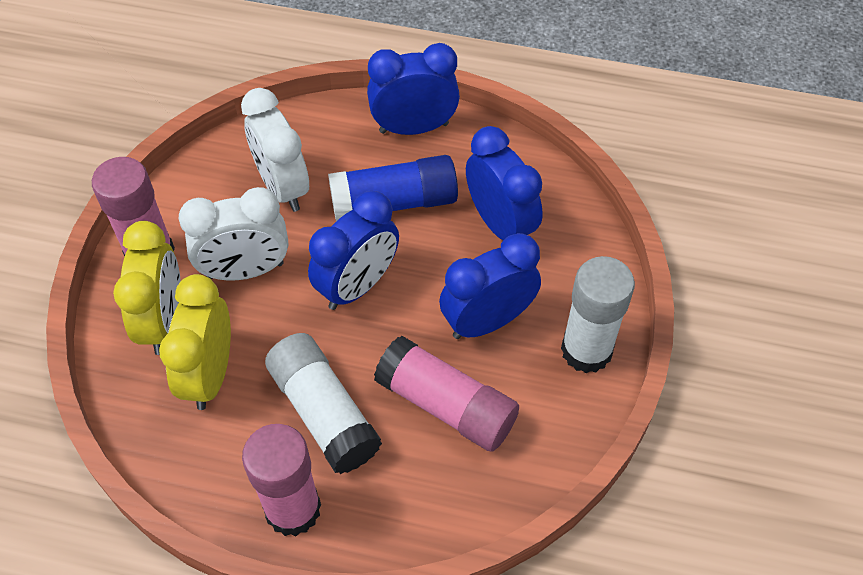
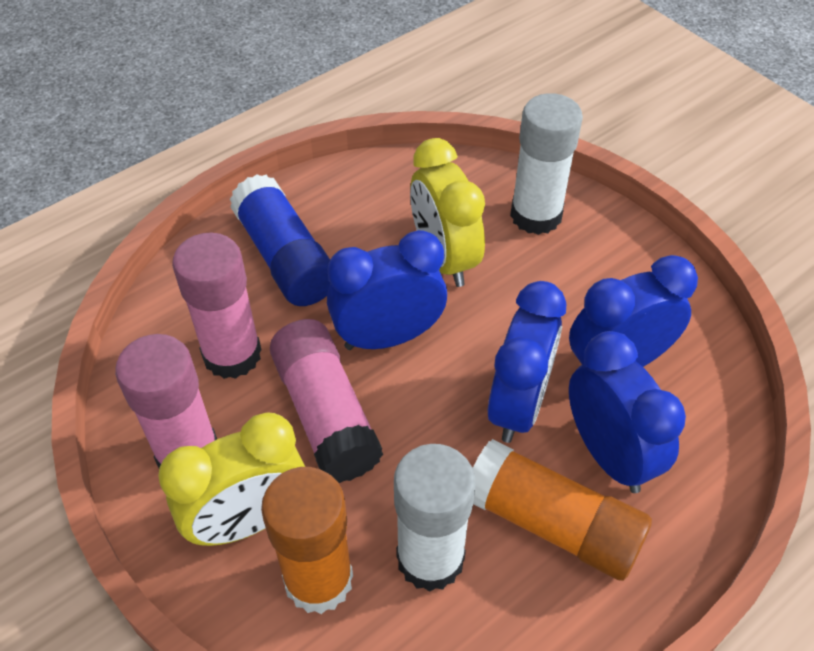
orange glue stick: none = 0 -> [261,467,353,614] [473,439,652,581] = 2
white clock: [179,187,288,281] [241,88,309,212] = 2 -> none = 0

